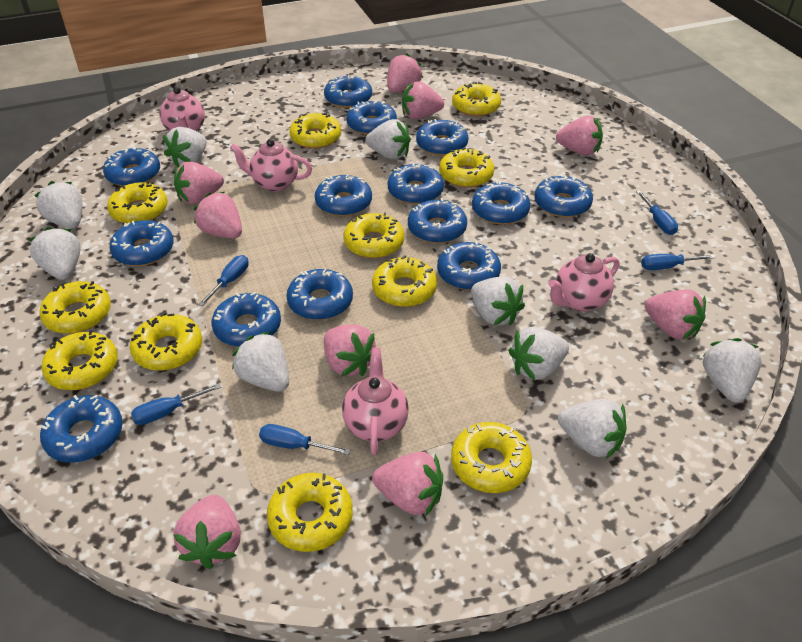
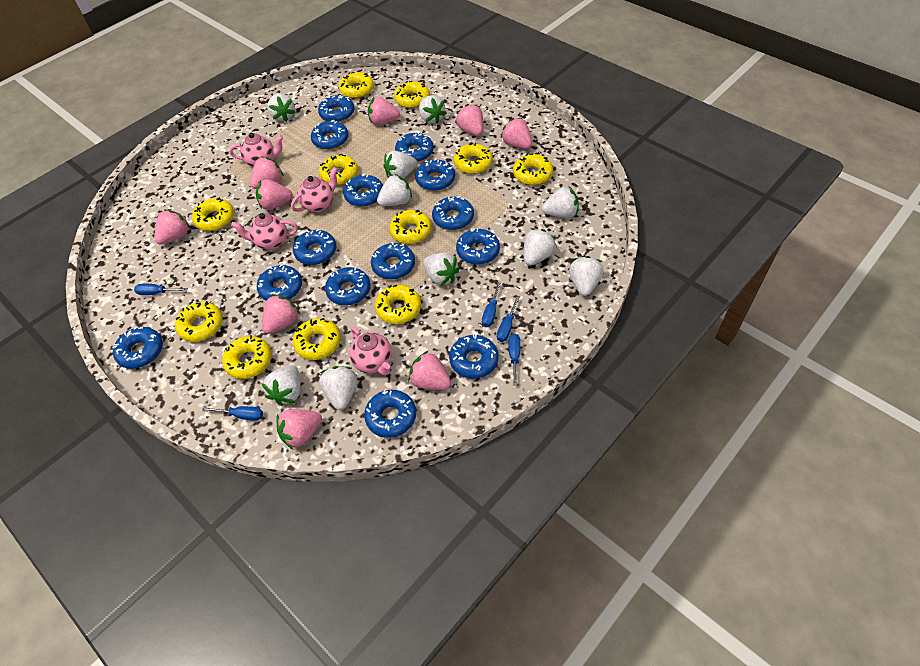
white strawberry: [29,227,80,280] [34,181,82,229] [163,127,207,168] [232,331,289,392] [365,119,411,159] [471,277,525,326] [508,327,569,380] [558,399,627,459] [702,338,762,402] = 9 -> [262,365,301,406] [267,93,295,122] [319,366,357,410] [377,174,412,206] [384,151,417,178] [419,95,447,124] [423,252,460,286] [524,228,557,266] [542,186,578,218] [569,256,603,296] = 10

